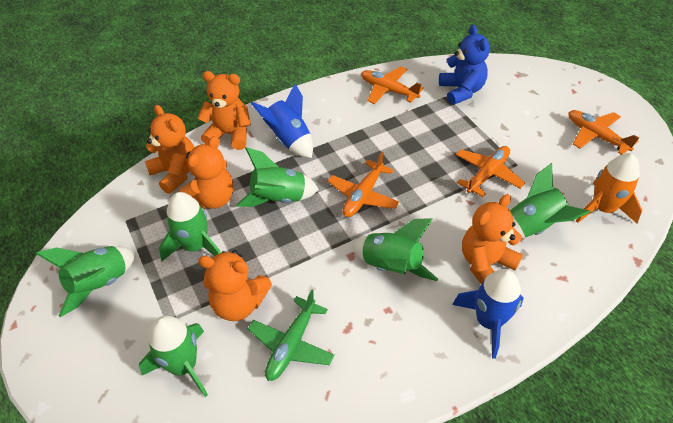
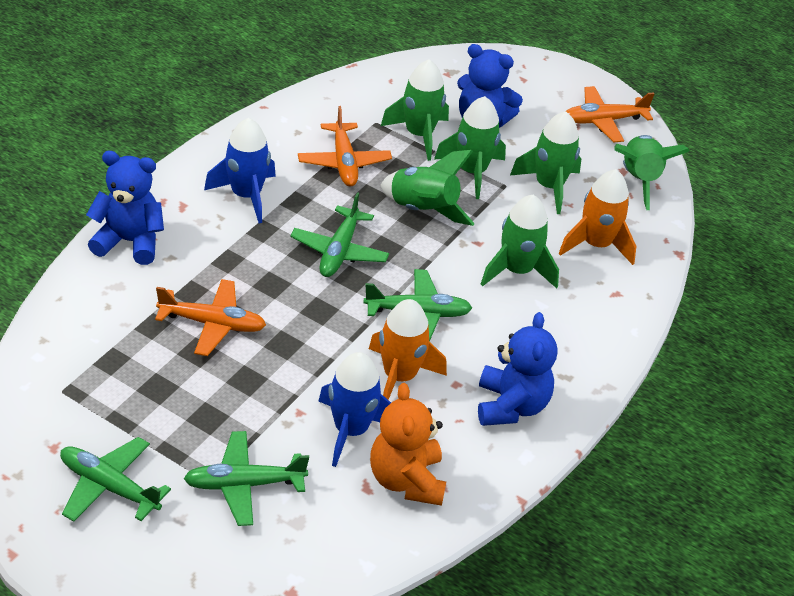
blue teddy bear: [439,25,490,105] = 1 -> [86,151,164,265] [457,44,523,128] [478,312,557,426] = 3
green plane: [248,290,335,381] = 1 -> [60,437,171,522] [184,431,309,526] [290,192,389,277] [363,269,472,341] = 4
orange plane: [328,152,399,217] [361,66,424,104] [456,146,525,197] [568,110,639,155] = 4 -> [155,279,266,356] [298,106,392,187] [566,86,654,142] = 3
orange rocket: [576,153,642,223] = 1 -> [369,299,447,400] [559,169,636,265] = 2
orange teddy bear: [145,105,195,194] [178,136,234,209] [198,71,251,150] [198,250,272,321] [462,194,523,284] = 5 -> [370,383,446,506] = 1

